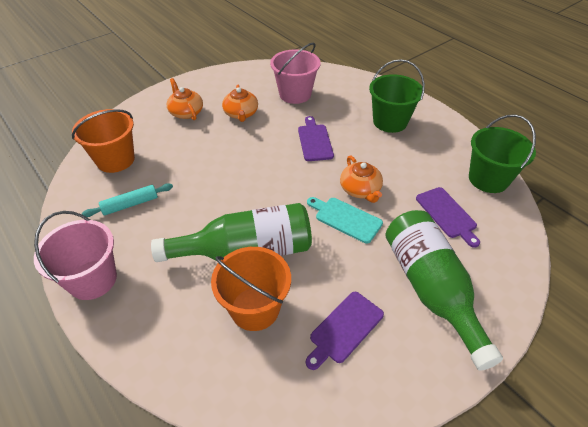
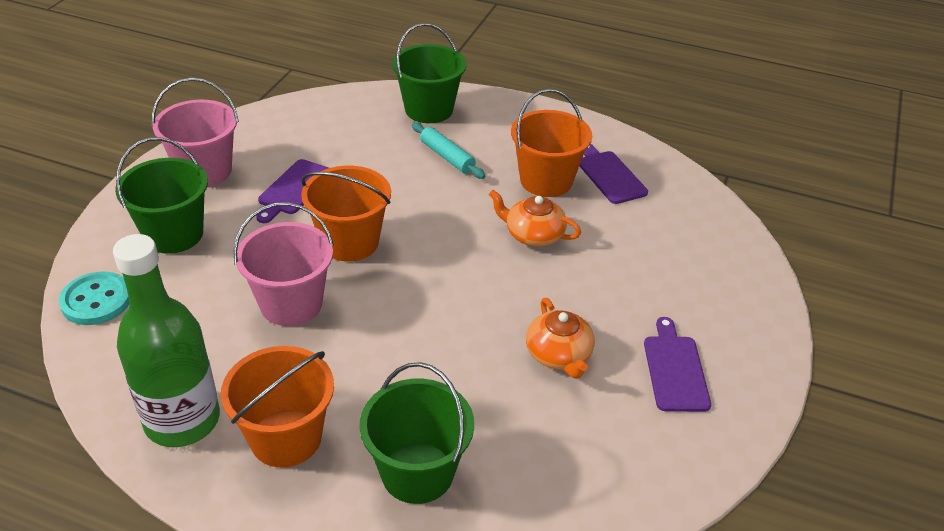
green bottle: [151,203,312,262] [385,210,503,371] = 2 -> [113,234,220,447] = 1
green bucket: [369,59,425,133] [469,114,536,193] = 2 -> [115,137,208,254] [359,362,474,504] [392,23,466,123] = 3
orange bucket: [72,109,135,173] [211,247,291,331] = 2 -> [221,346,334,467] [301,166,391,261] [511,89,592,197] = 3
orange teapot: [167,78,203,120] [222,85,258,122] [340,156,383,203] = 3 -> [489,190,581,247] [526,298,595,379] = 2
turquoise button: none = 0 -> [59,272,129,325] = 1
turquoise cutting board: [307,197,383,244] = 1 -> none = 0

